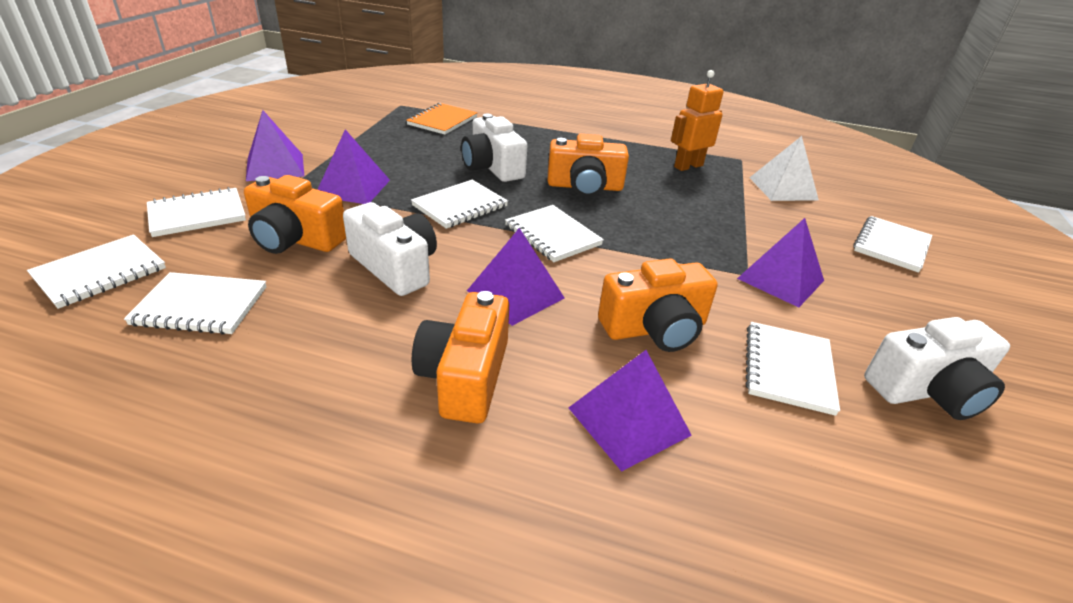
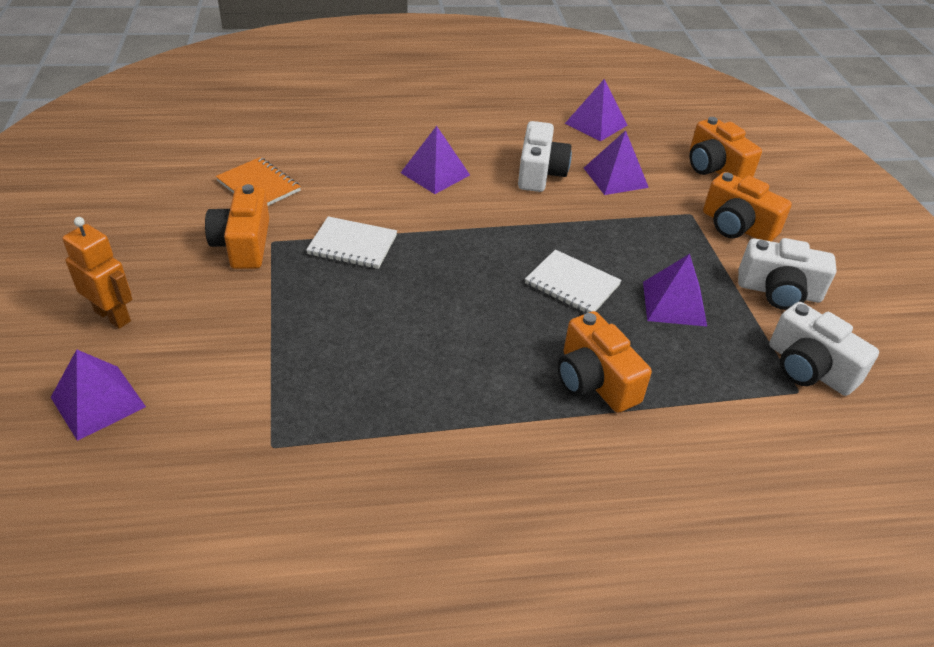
white notebook: [27,235,166,309] [124,272,266,335] [147,187,246,237] [411,179,508,229] [505,205,604,262] [746,322,840,416] [853,216,932,273] = 7 -> [306,216,397,269] [525,249,622,314] = 2
white pyramid: [749,136,819,201] = 1 -> none = 0

